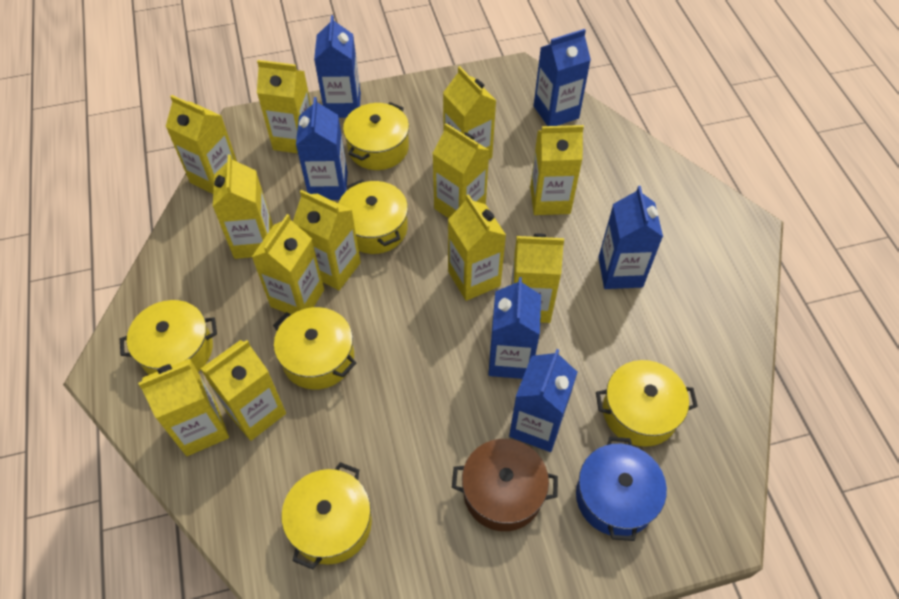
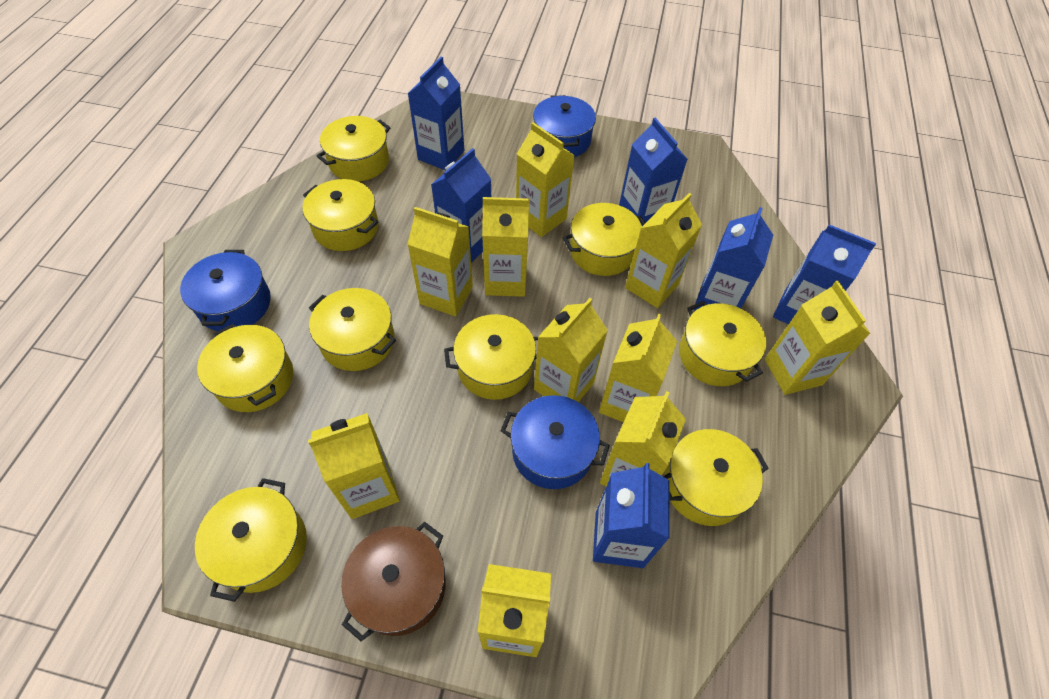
blue pot: [576,437,667,541] = 1 -> [180,250,271,331] [501,395,610,489] [533,95,596,157] = 3
yellow carton: [138,359,229,456] [165,95,237,194] [201,340,286,441] [213,154,273,259] [252,214,324,314] [257,60,311,153] [293,190,361,290] [432,123,489,218] [443,66,496,159] [448,194,506,301] [511,233,564,323] [530,125,584,215] = 12 -> [308,413,400,519] [407,207,473,317] [478,564,551,657] [482,197,529,297] [516,122,575,237] [534,298,608,402] [599,313,677,422] [600,391,686,486] [625,193,702,308] [765,281,870,395] = 10
yellow pot: [120,300,217,375] [273,307,356,390] [282,462,372,570] [338,180,408,254] [343,102,409,170] [596,360,698,447] = 6 -> [195,478,307,602] [197,324,293,412] [302,179,378,251] [309,288,396,371] [317,116,391,181] [444,314,538,400] [563,203,645,276] [663,429,769,526] [679,301,766,386] = 9

